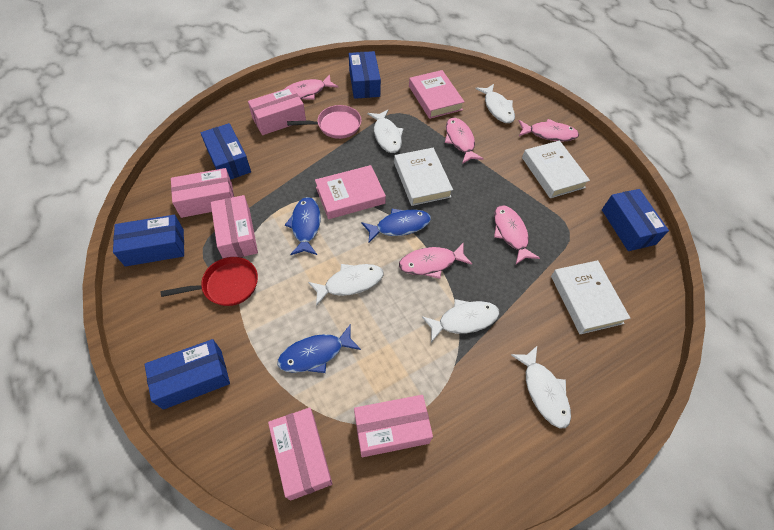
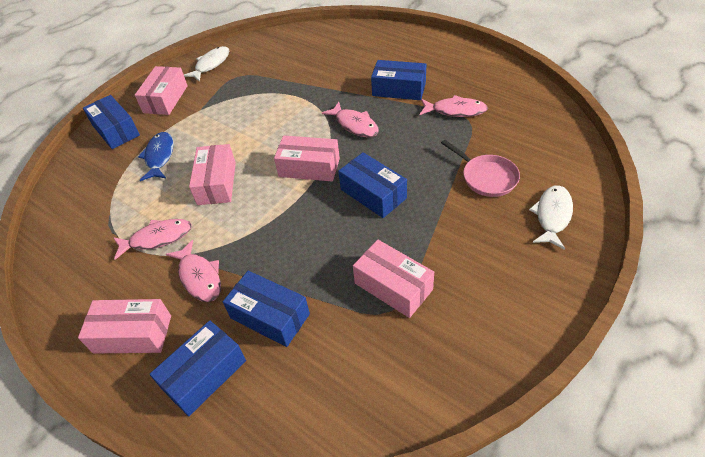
blue fish: [278,325,361,373] [285,197,321,255] [361,209,431,243] = 3 -> [138,132,174,181] = 1
pink book: [315,165,386,219] [409,70,465,119] = 2 -> none = 0
pink fish: [285,74,338,100] [399,242,472,279] [445,118,484,164] [494,205,540,264] [519,119,579,141] = 5 -> [113,219,192,260] [166,240,221,302] [322,102,379,137] [420,95,488,117] = 4
red pan: [161,257,258,306] = 1 -> none = 0
white book: [394,148,453,206] [522,141,590,198] [551,260,630,334] = 3 -> none = 0
white fish: [308,264,384,306] [367,110,404,153] [422,299,500,342] [475,84,515,123] [511,346,571,428] = 5 -> [184,46,229,82] [529,186,573,250] = 2

